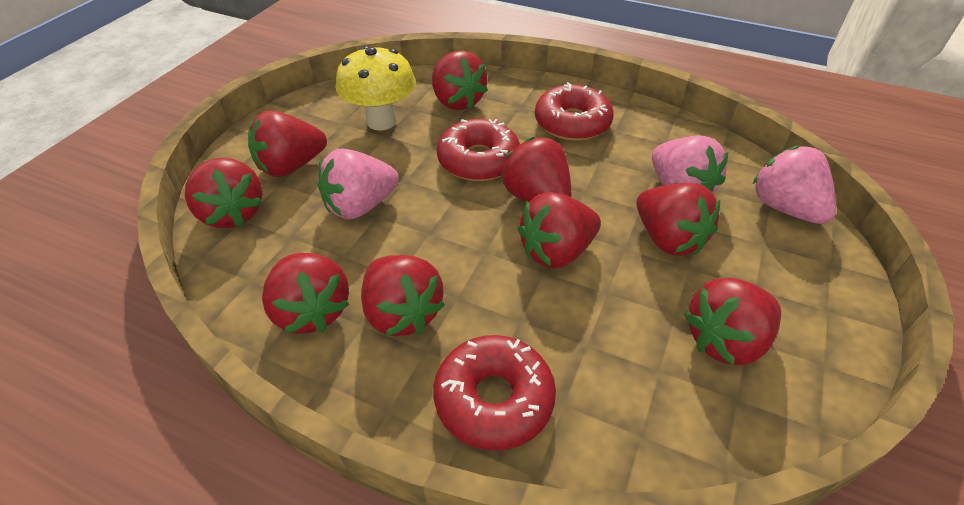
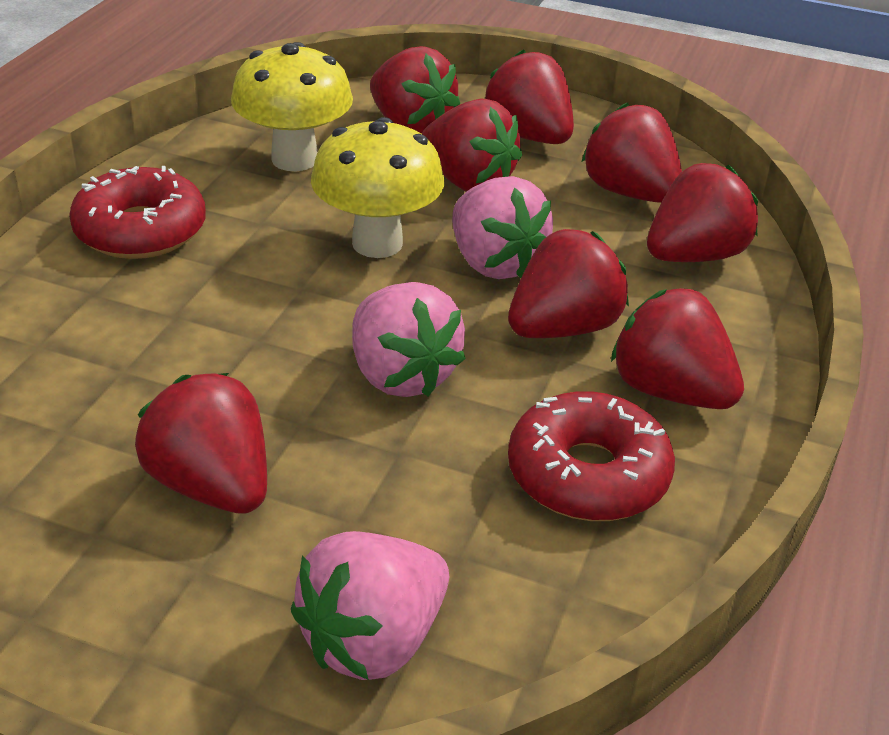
red donut: [433,335,556,451] [437,119,520,181] [535,82,614,141] = 3 -> [69,166,206,259] [508,391,675,521] = 2
red strawberry: [185,158,263,228] [248,110,327,177] [262,253,349,334] [361,255,445,336] [432,51,488,110] [501,137,571,202] [517,192,601,268] [637,183,720,255] [684,278,781,365] = 9 -> [135,373,267,514] [370,46,460,134] [422,98,522,192] [485,49,574,144] [508,229,629,338] [582,103,682,203] [611,288,744,409] [647,163,758,262] = 8
yellow mushroom: [336,46,415,131] = 1 -> [231,42,353,171] [311,117,445,258] = 2

